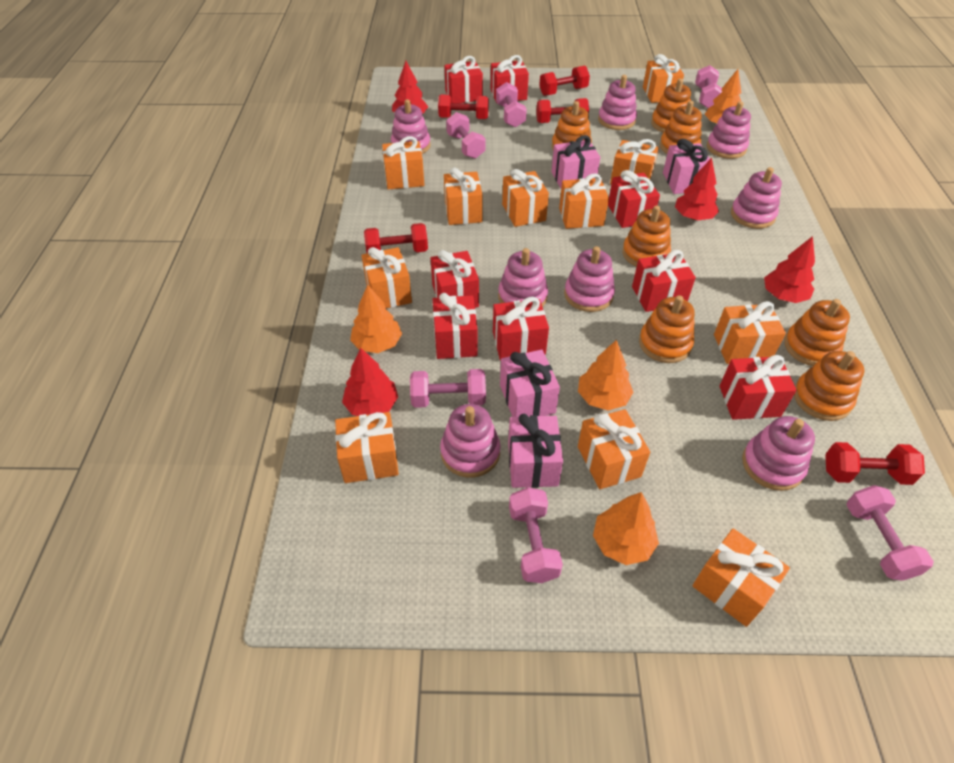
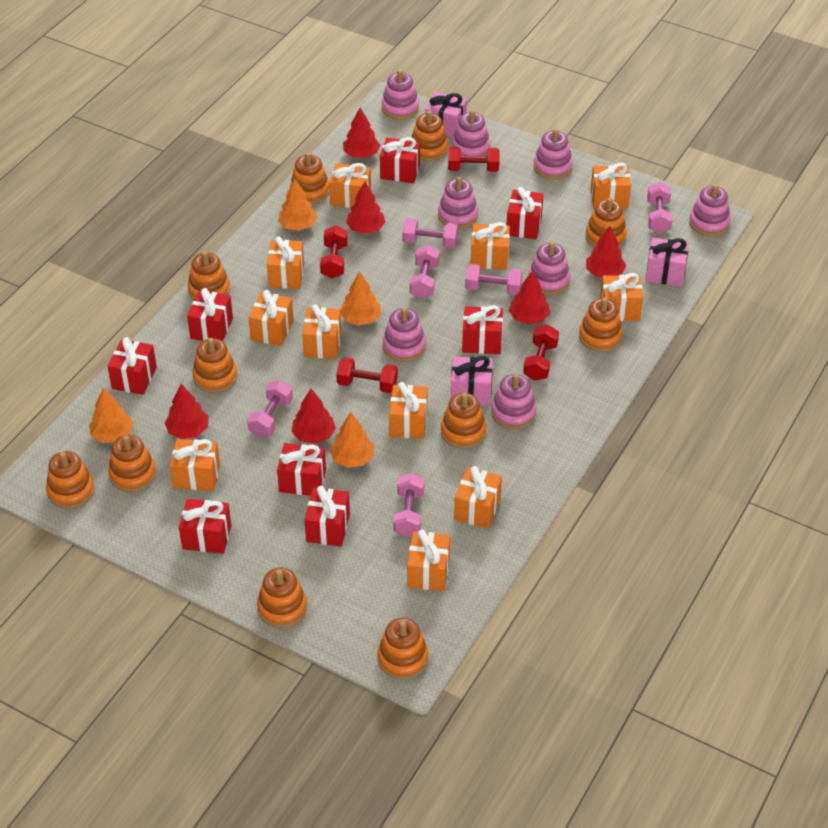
orange stacking toy: [552,101,592,151] [622,205,671,267] [639,295,695,363] [651,78,691,133] [660,101,702,154] [784,299,850,366] [794,351,864,421] = 7 -> [46,451,95,508] [108,435,156,492] [188,251,230,300] [192,338,237,393] [257,567,307,628] [290,152,330,204] [377,618,428,679] [411,111,448,161] [441,393,486,449] [579,297,623,352] [585,198,627,248] = 11
pink gift: [500,350,560,417] [508,414,563,488] [551,135,600,188] [663,139,710,194] = 4 -> [425,92,467,138] [451,356,493,406] [645,238,689,287] = 3
red dumbbell: [364,223,428,253] [438,94,489,119] [536,98,589,123] [539,66,590,96] [825,442,925,485] = 5 -> [320,225,348,279] [336,357,398,393] [448,147,500,172] [523,325,559,381] = 4
red tree: [342,348,398,416] [392,61,428,114] [675,158,719,220] [764,236,815,303] = 4 -> [165,384,209,439] [292,389,336,444] [343,108,380,158] [346,181,386,234] [509,271,550,324] [586,226,626,278] = 6

